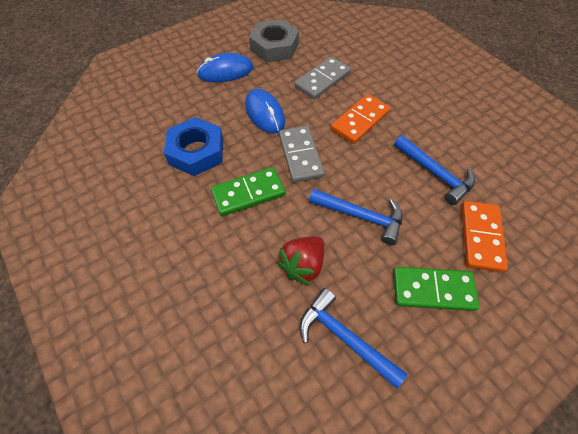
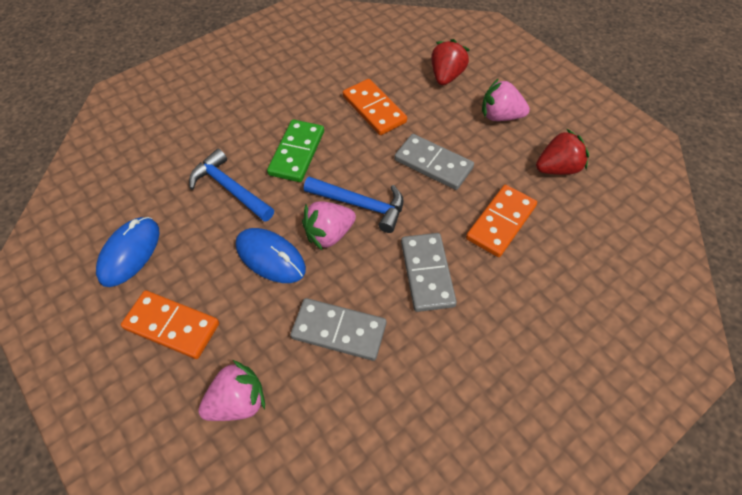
blue hammer: [300,288,407,389] [309,189,403,245] [394,135,475,205] = 3 -> [189,149,274,222] [304,177,403,233] = 2
blue nut: [164,117,223,176] = 1 -> none = 0
green domino: [211,167,286,216] [393,267,480,311] = 2 -> [267,119,324,182] = 1
grey domino: [279,126,324,183] [294,56,351,100] = 2 -> [290,298,386,361] [394,134,474,190] [401,233,457,312] = 3
grey nut: [249,19,299,63] = 1 -> none = 0
orange domino: [331,94,390,144] [461,201,508,272] = 2 -> [121,290,219,359] [343,79,407,135] [466,185,537,257] = 3
pink strawberry: none = 0 -> [198,360,265,421] [302,202,356,251] [482,78,530,121] = 3
red strawberry: [276,236,324,286] = 1 -> [431,39,470,85] [536,129,589,175] = 2

